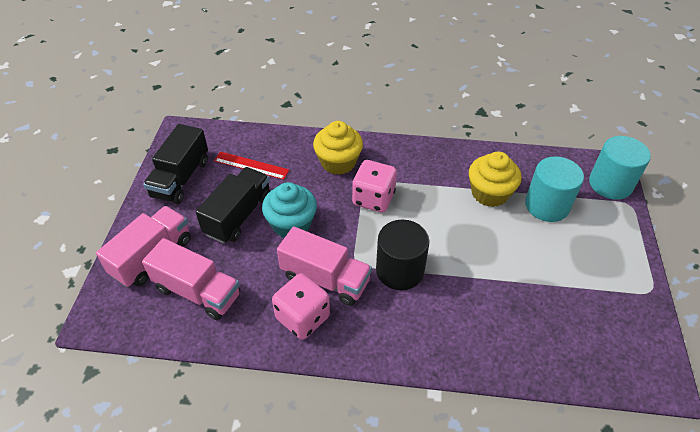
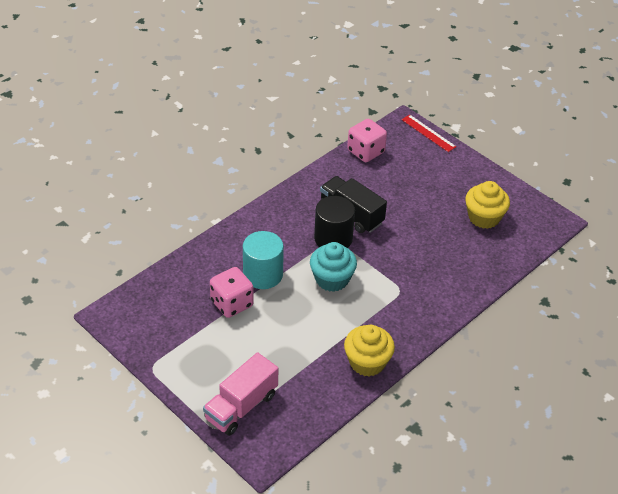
black truck: [143,124,208,204] [196,167,270,244] = 2 -> [320,176,387,233] = 1
pink truck: [96,206,191,287] [142,238,240,320] [277,226,372,306] = 3 -> [203,352,278,436] = 1
turquoise cylinder: [525,156,584,222] [589,136,651,200] = 2 -> [243,231,284,289] = 1

